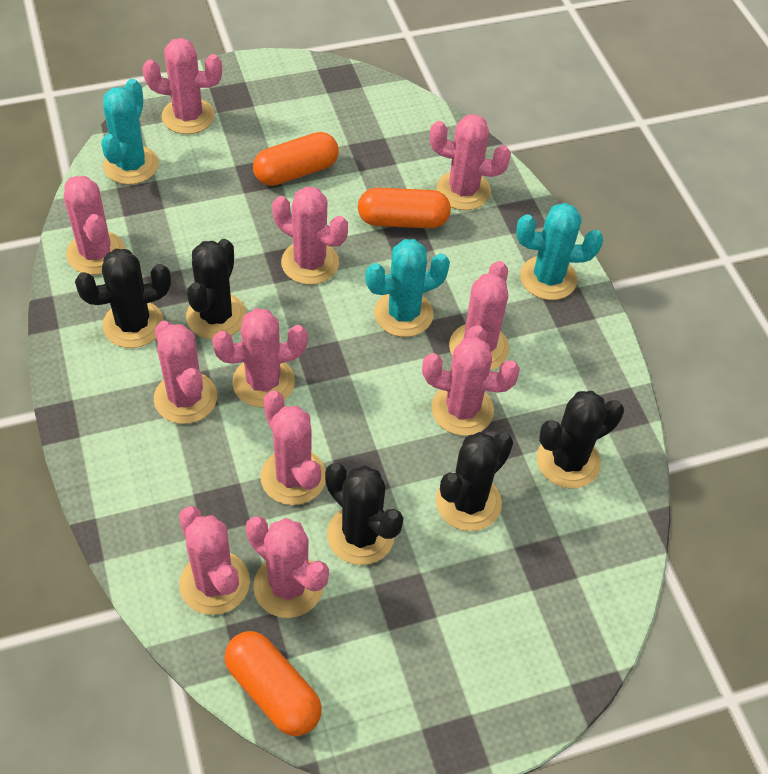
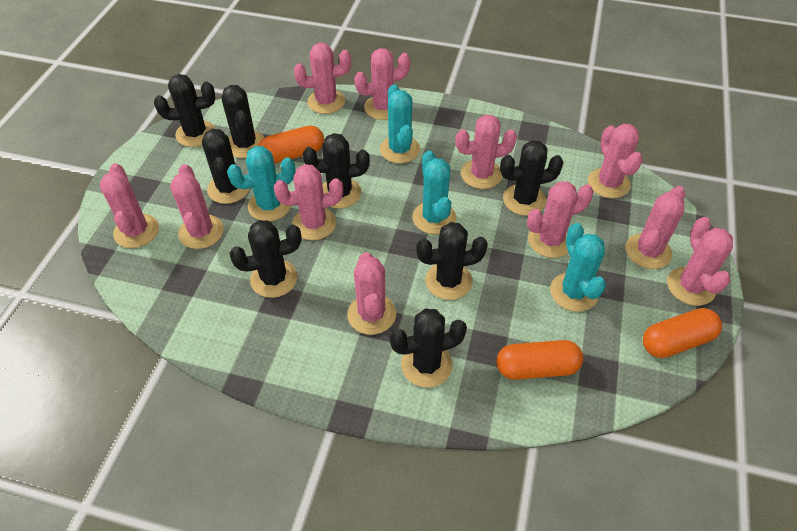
black cactus: [75,249,171,348] [186,239,247,340] [325,463,403,565] [436,432,513,531] [537,391,624,489] = 5 -> [154,74,215,147] [202,129,250,204] [222,85,264,158] [229,220,302,298] [303,133,370,209] [390,309,467,388] [416,222,488,300] [500,140,564,216] = 8
turquoise cactus: [101,79,159,185] [365,239,450,337] [516,203,603,300] = 3 -> [227,146,295,221] [380,85,420,163] [412,150,456,234] [550,223,606,312] = 4

